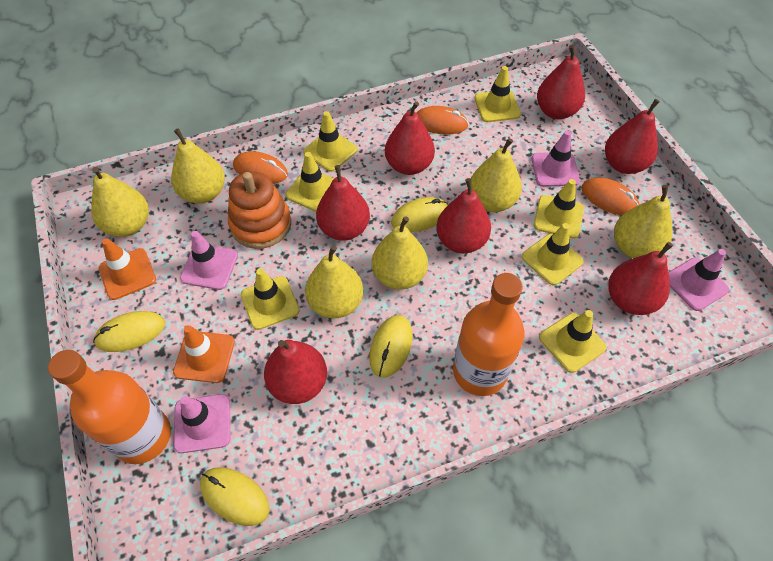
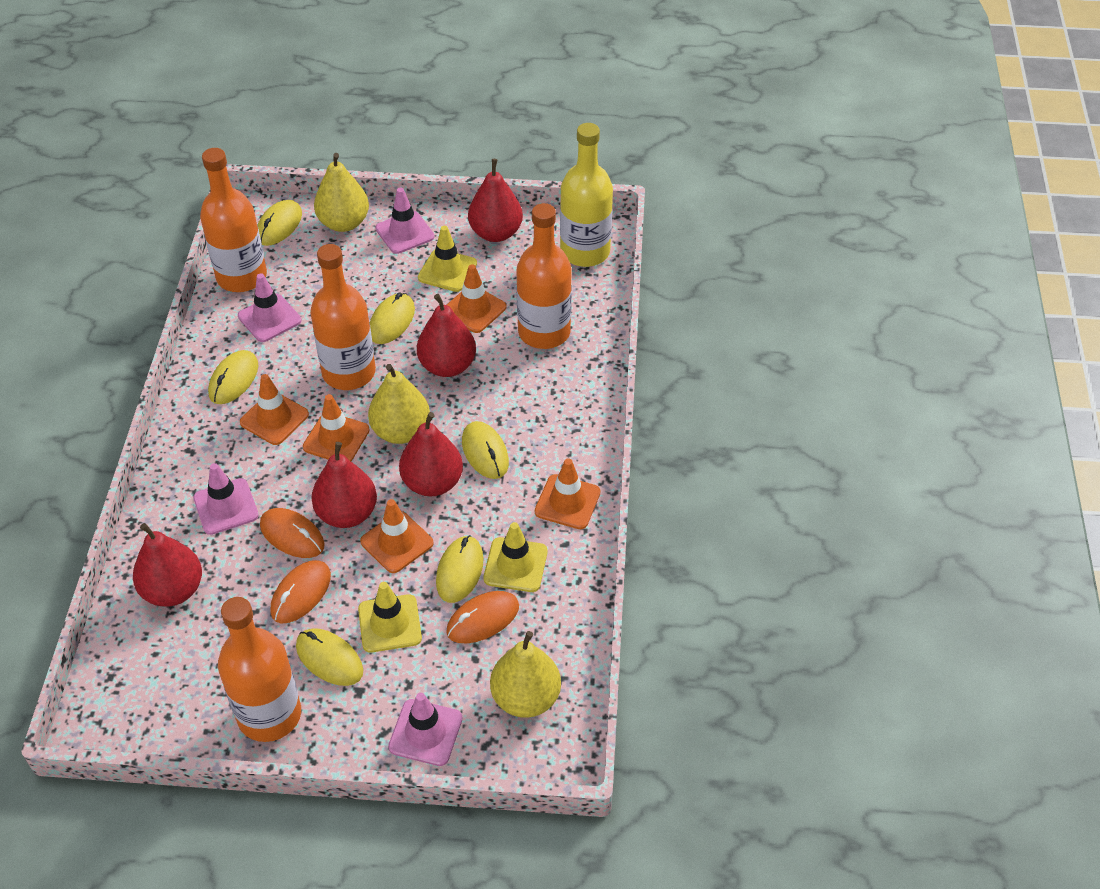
orange bottle: [48,350,171,464] [453,273,525,396] = 2 -> [200,148,267,292] [218,597,301,742] [310,244,376,390] [517,203,572,349] = 4
orange stacking toy: [228,171,291,249] = 1 -> none = 0
orange traffic cone: [99,238,156,300] [173,325,235,383] = 2 -> [240,374,309,445] [303,394,370,461] [360,499,434,573] [447,264,506,333] [535,458,601,529] = 5
red pear: [264,340,327,404] [316,165,370,241] [385,101,435,175] [436,178,491,253] [537,45,585,119] [605,99,660,174] [608,242,673,315] = 7 -> [133,523,202,607] [312,442,377,528] [399,412,463,496] [417,294,476,377] [468,159,523,242] = 5
yellow bottle: none = 0 -> [560,123,613,267] = 1
yellow mouse: [93,311,165,352] [200,467,269,526] [369,315,413,378] [391,197,449,232] = 4 -> [208,350,258,404] [258,200,302,246] [296,628,363,686] [370,292,415,344] [436,535,484,603] [462,421,509,479] = 6
yellow pear: [91,167,149,237] [171,128,225,203] [305,245,363,318] [372,216,428,290] [471,138,522,212] [614,185,672,258] = 6 -> [314,153,369,232] [368,364,430,444] [490,631,561,718] = 3
yellow traffic cone: [241,268,300,330] [286,152,335,212] [303,111,358,172] [474,66,521,122] [522,223,584,285] [534,179,584,239] [539,310,607,373] = 7 -> [358,582,422,653] [418,226,477,292] [483,522,548,592] = 3

